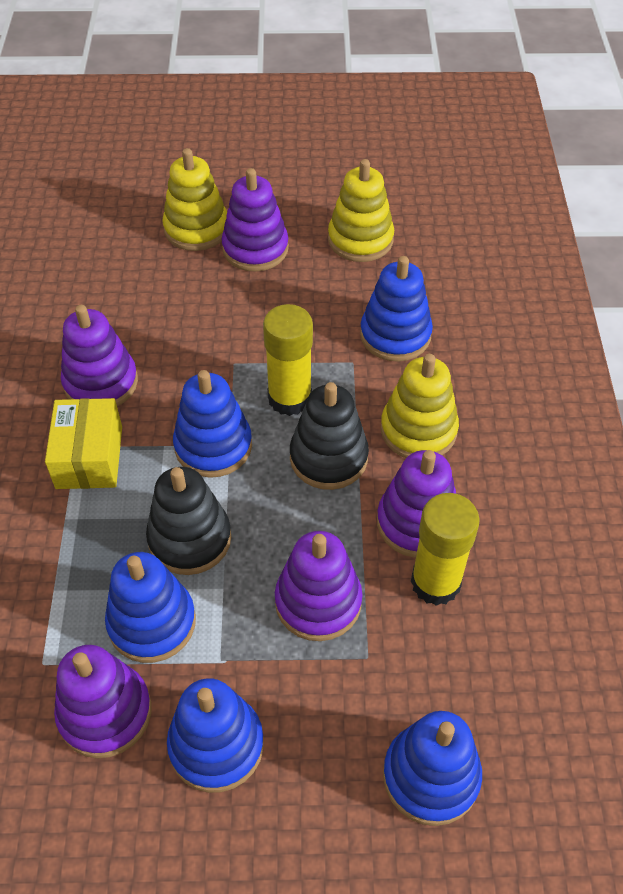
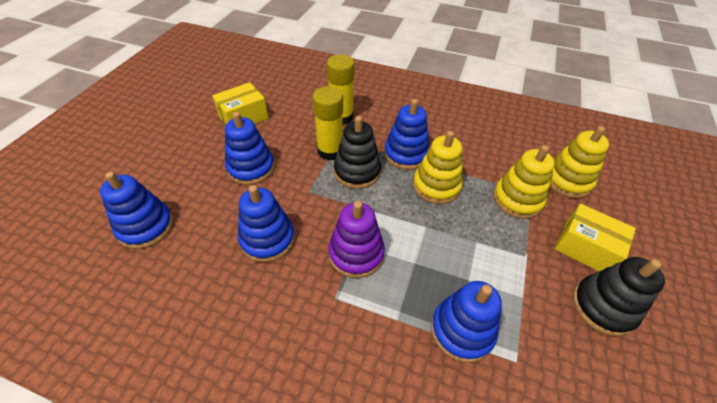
purple stacking toy: [54,645,151,758] [61,305,138,406] [222,168,289,272] [275,531,362,641] [377,450,456,558] = 5 -> [328,201,385,278] = 1
yellow box: [45,398,122,489] = 1 -> [212,82,268,125] [555,204,636,271] = 2

